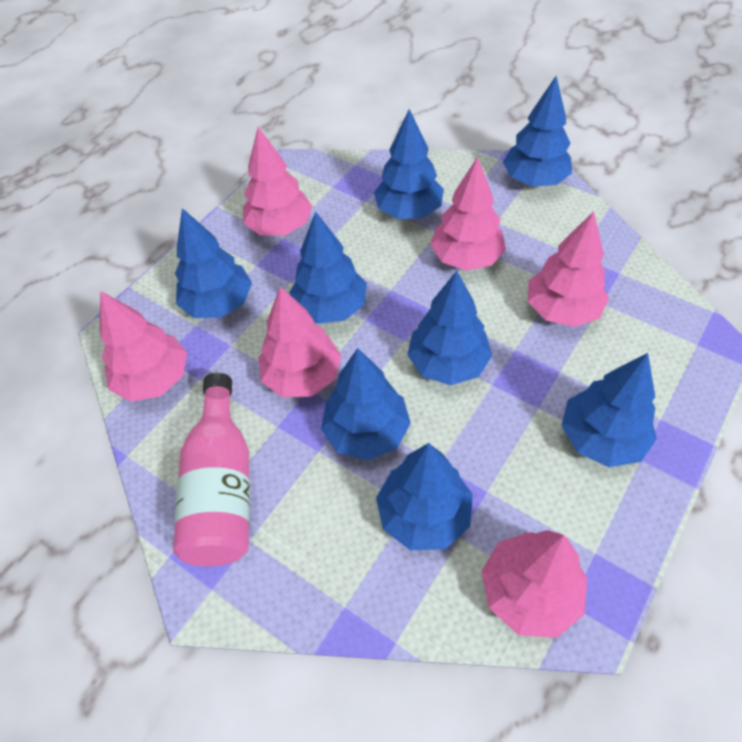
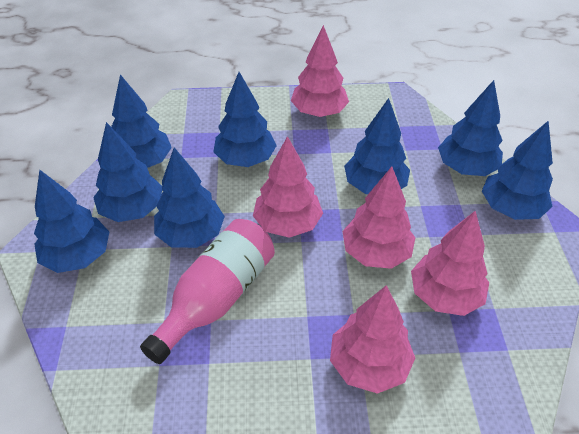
pink tree: [100,291,187,402] [243,127,313,235] [258,286,341,397] [430,157,506,271] [482,530,587,638] [528,211,609,327] = 6 -> [253,136,323,238] [291,25,349,117] [330,285,415,394] [342,167,415,269] [411,210,489,316] = 5

